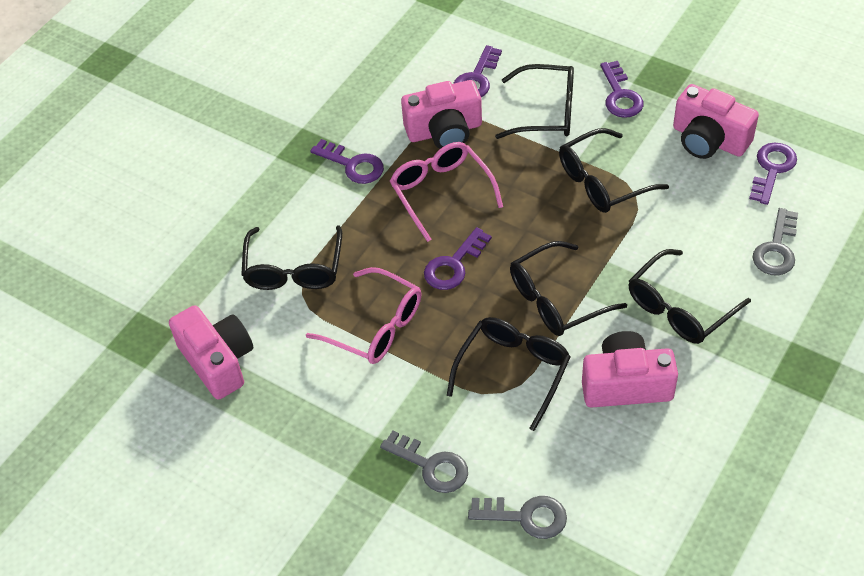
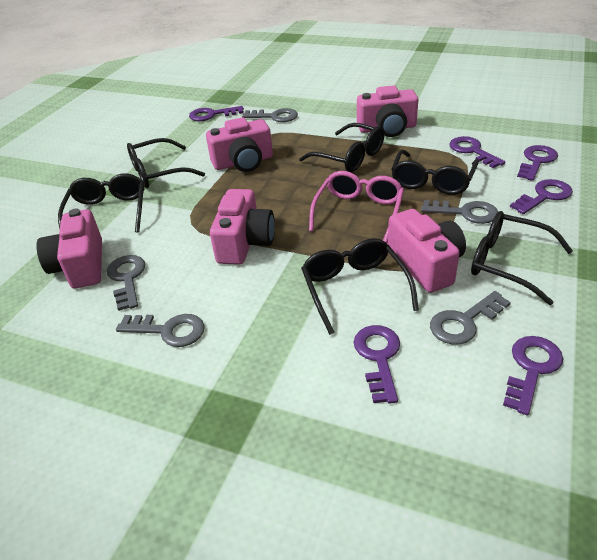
grey key: [380,430,468,493] [468,496,567,539] [753,208,798,276] = 3 -> [107,255,145,311] [116,314,205,347] [242,108,298,122] [421,200,498,224] [430,291,511,345] = 5
pink camera: [169,305,253,400] [401,80,482,149] [582,331,678,407] [673,84,759,159] = 4 -> [36,209,102,288] [206,117,273,172] [210,189,275,265] [357,85,418,137] [388,209,466,293] = 5
pink glasses: [306,267,421,364] [390,142,503,242] = 2 -> [309,171,404,243] = 1
purple key: [310,139,384,184] [424,227,492,290] [453,45,502,97] [600,61,644,118] [749,142,797,205] = 5 -> [189,106,244,121] [354,325,400,404] [449,136,505,168] [503,336,563,415] [510,179,573,214] [517,145,558,181] = 6

